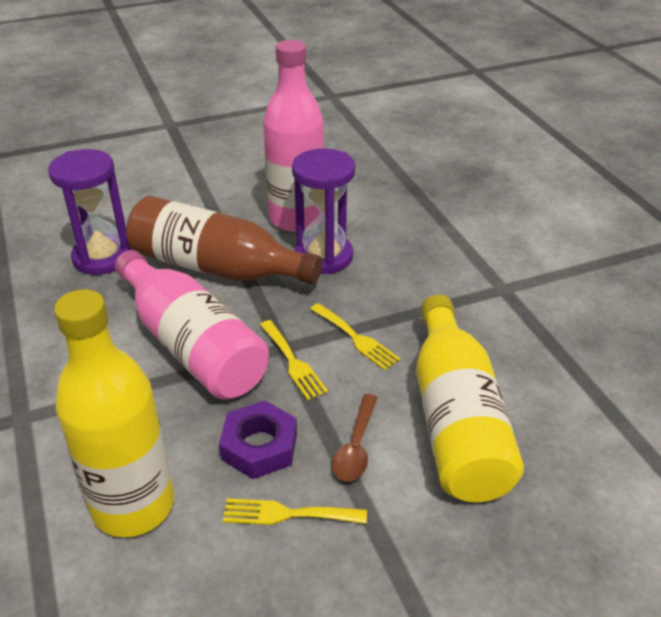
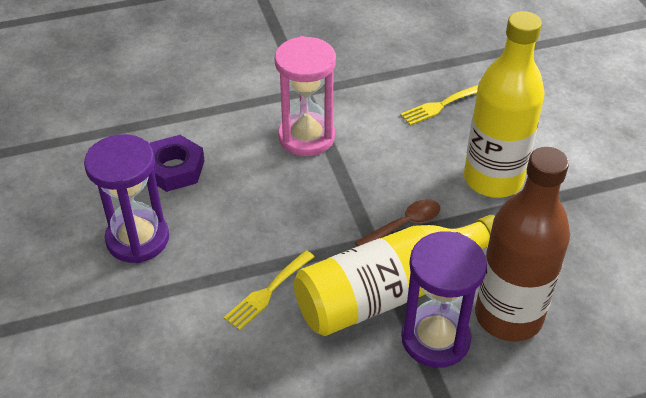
pink bottle: [115,250,269,400] [263,40,324,232] = 2 -> none = 0
pink hourglass: none = 0 -> [275,36,336,156] = 1
yellow fork: [223,498,367,525] [260,320,328,400] [310,303,400,370] = 3 -> [224,250,314,331] [400,85,478,126] = 2

